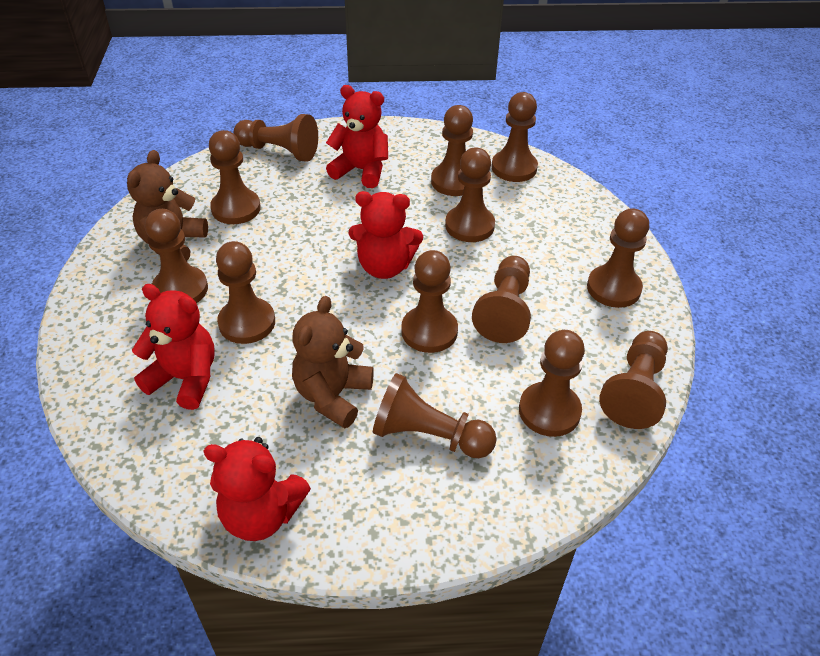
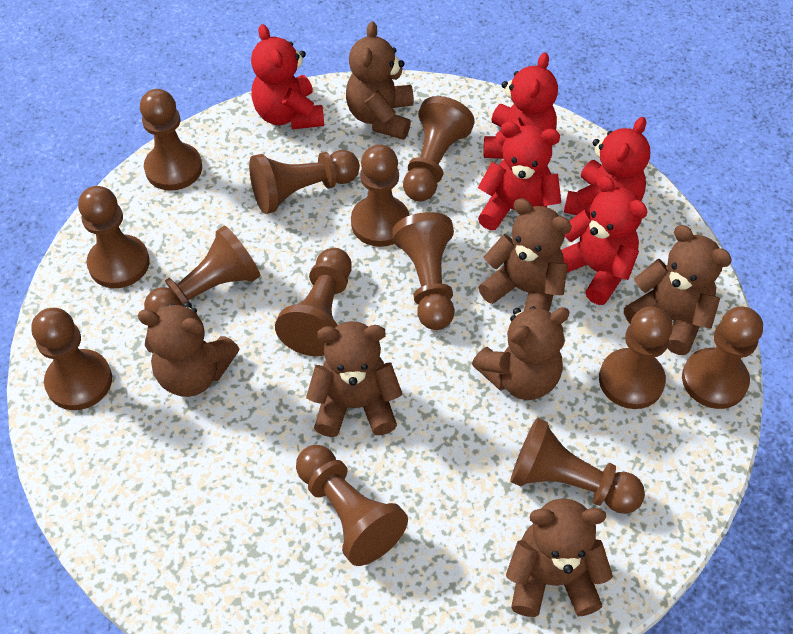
brown teddy bear: [127,150,208,261] [292,296,374,428] = 2 -> [138,302,239,397] [306,321,402,437] [346,22,414,140] [472,306,570,400] [479,198,572,312] [506,498,613,617] [624,225,732,355] = 7
red teddy bear: [132,284,215,410] [203,437,311,541] [326,85,388,188] [348,191,423,279] = 4 -> [251,24,324,130] [478,122,561,230] [484,52,558,159] [561,175,647,305] [564,117,650,215] = 5

